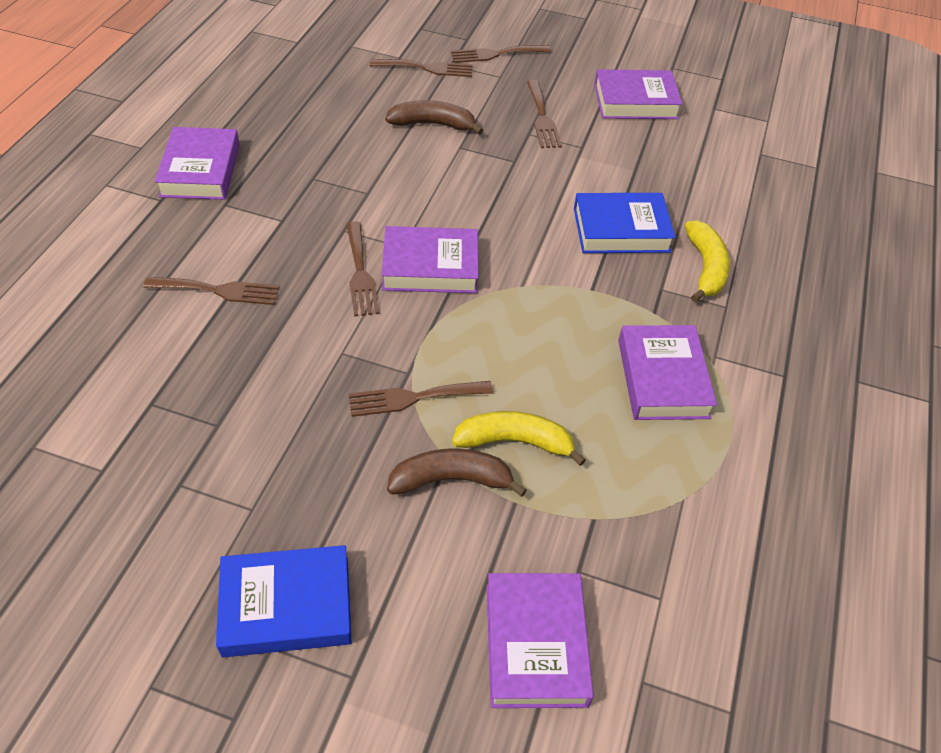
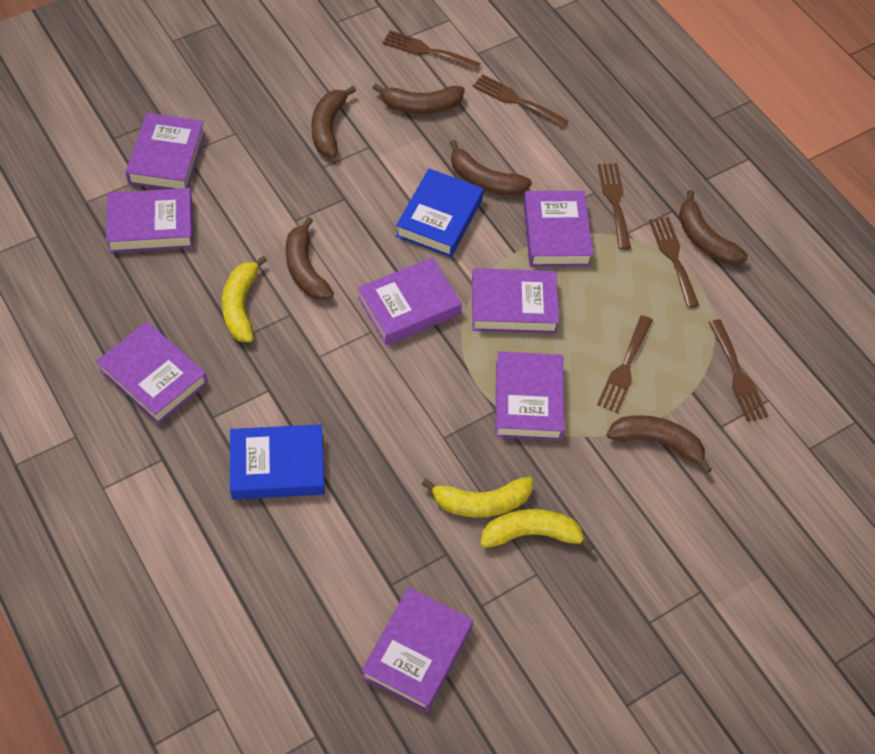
brown banana: [385,100,483,135] [387,449,527,497] = 2 -> [286,217,334,300] [311,86,356,157] [373,83,465,114] [450,140,532,196] [607,415,712,474] [679,190,748,265] = 6
purple book: [155,127,240,200] [381,226,478,293] [487,573,594,708] [594,69,683,119] [618,325,717,420] = 5 -> [96,321,208,424] [106,188,193,253] [125,113,206,189] [358,258,462,345] [361,587,473,712] [472,268,559,334] [495,351,565,441] [523,191,593,267] = 8
yellow banana: [452,411,586,466] [685,220,730,302] = 2 -> [222,255,267,342] [421,477,533,517] [480,509,595,552] = 3

